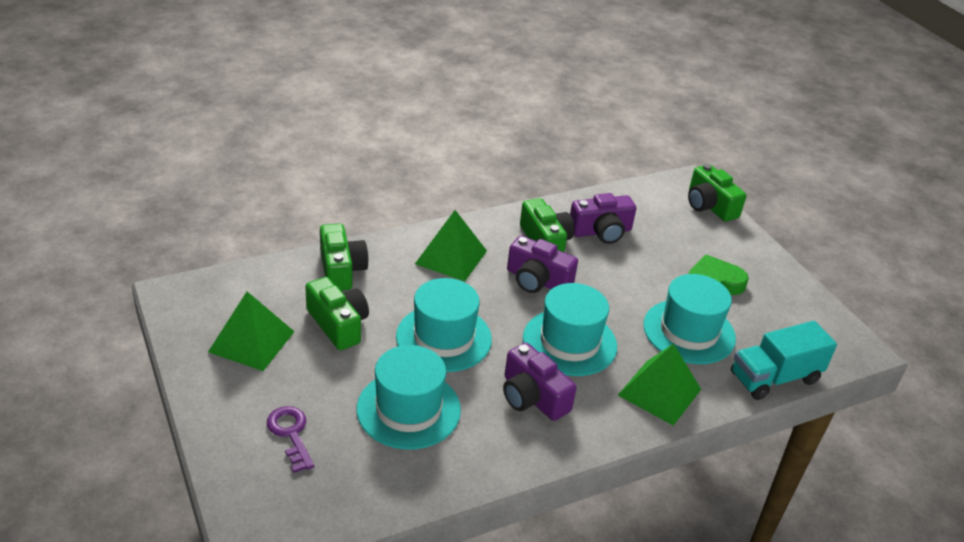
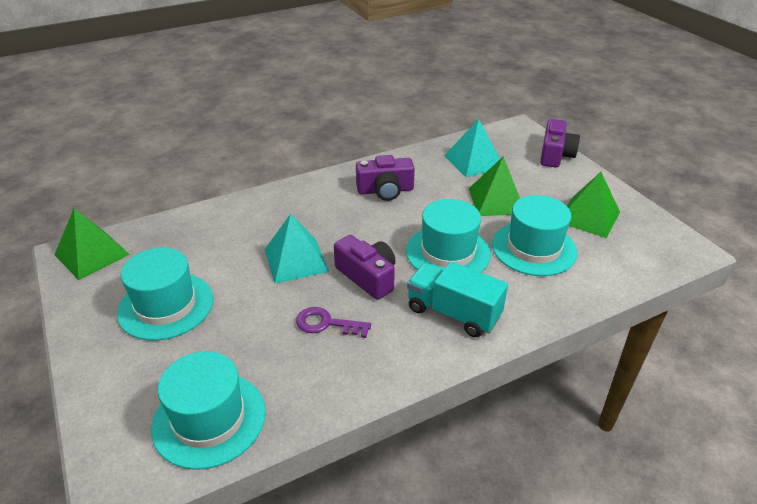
green camera: [305,277,369,350] [320,223,369,291] [520,198,574,252] [688,164,747,222] = 4 -> none = 0
green heart: [689,255,749,295] = 1 -> none = 0
turquoise pyramid: none = 0 -> [264,214,329,284] [444,119,500,177] = 2

